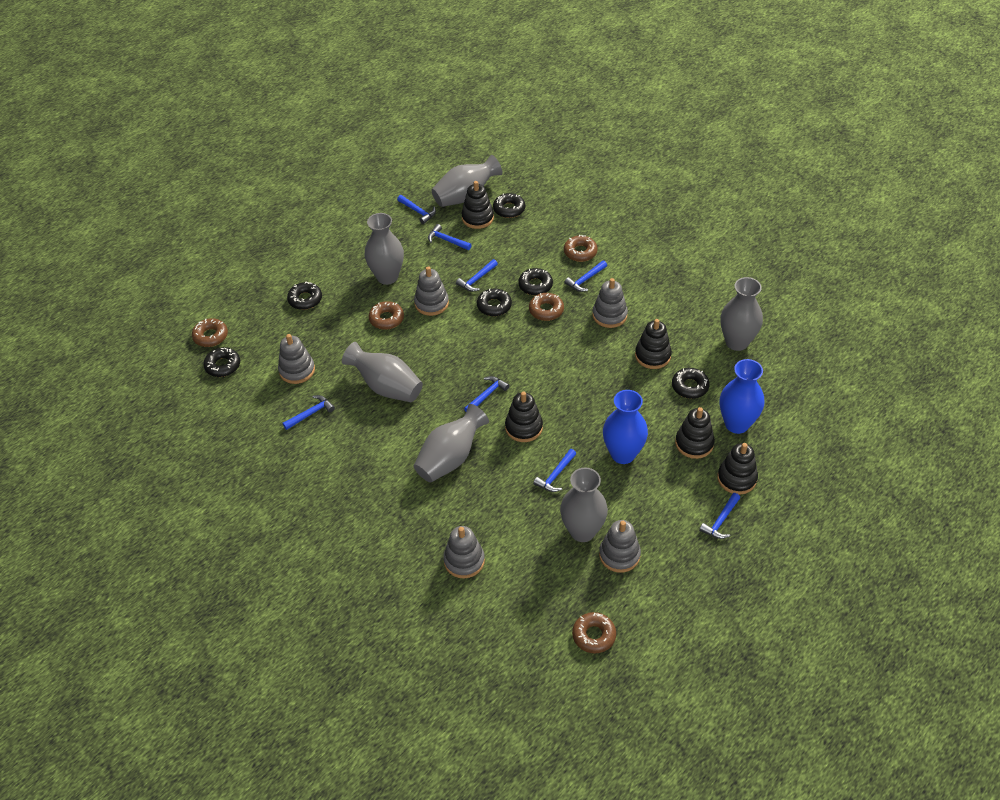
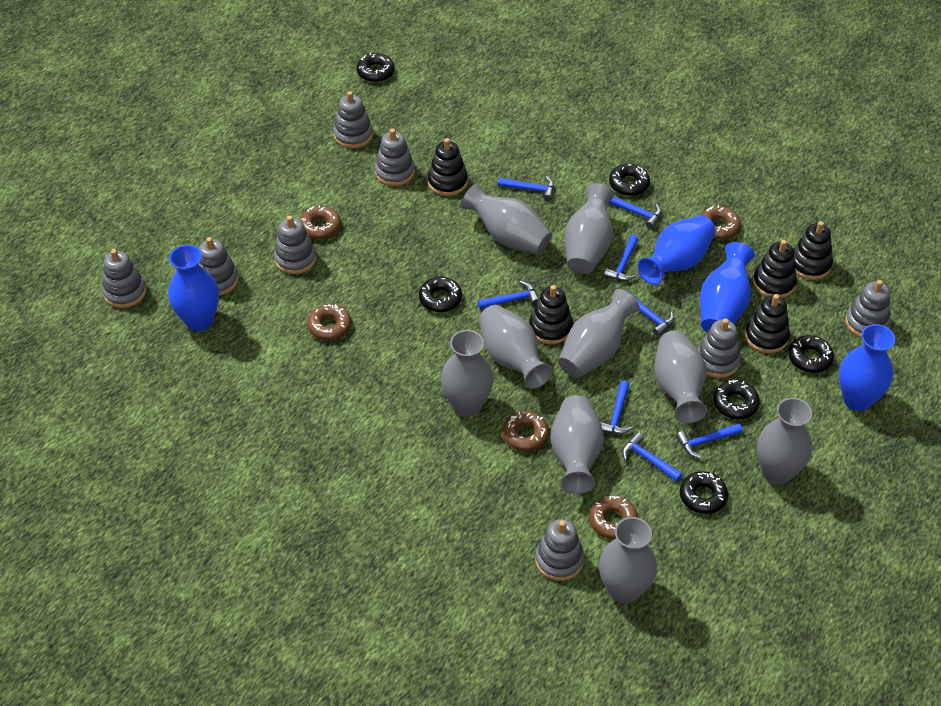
blue vase: [603,390,648,464] [720,359,764,434] = 2 -> [168,245,219,331] [638,215,716,285] [700,242,755,332] [839,324,895,411] = 4
grey stacking toy: [278,334,315,384] [414,266,449,316] [443,526,485,578] [592,278,628,328] [599,520,641,573] = 5 -> [102,249,146,308] [198,237,239,296] [274,216,316,274] [333,91,373,148] [375,128,415,186] [535,519,584,581] [697,318,741,378] [845,280,891,338] = 8
grey vase: [342,342,423,402] [365,213,404,285] [413,404,489,482] [431,155,503,207] [560,467,608,542] [721,277,763,351] = 6 -> [441,330,493,417] [461,183,552,255] [479,305,553,389] [550,395,604,494] [558,289,640,378] [565,183,614,274] [599,517,657,604] [654,330,707,424] [757,398,812,485] = 9

